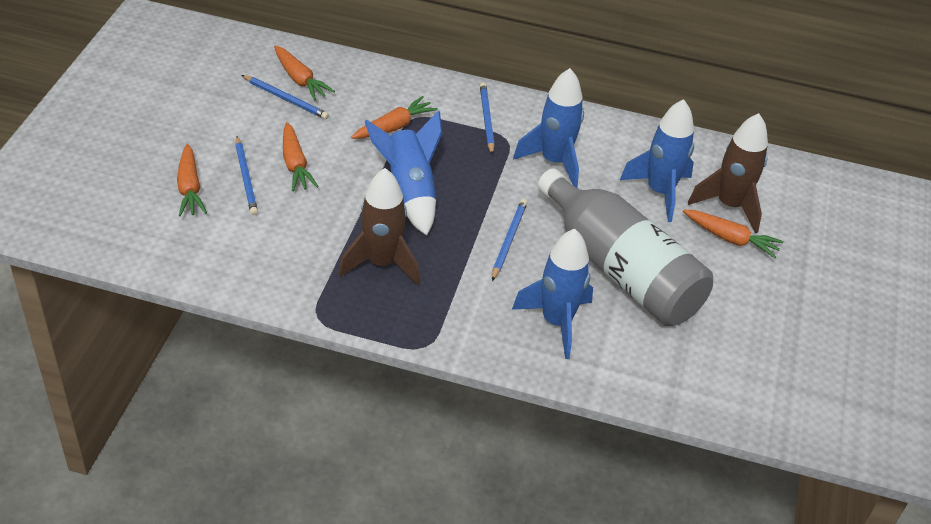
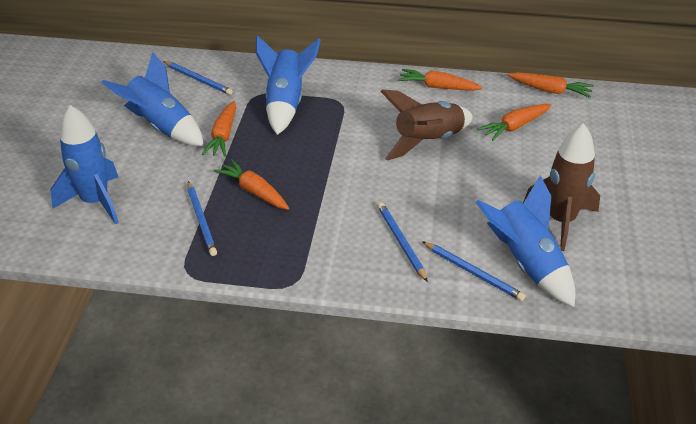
grey bottle: [538,168,713,326] = 1 -> none = 0

